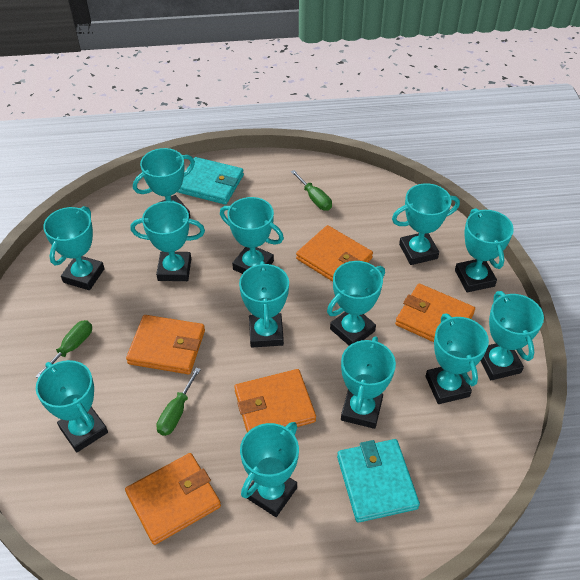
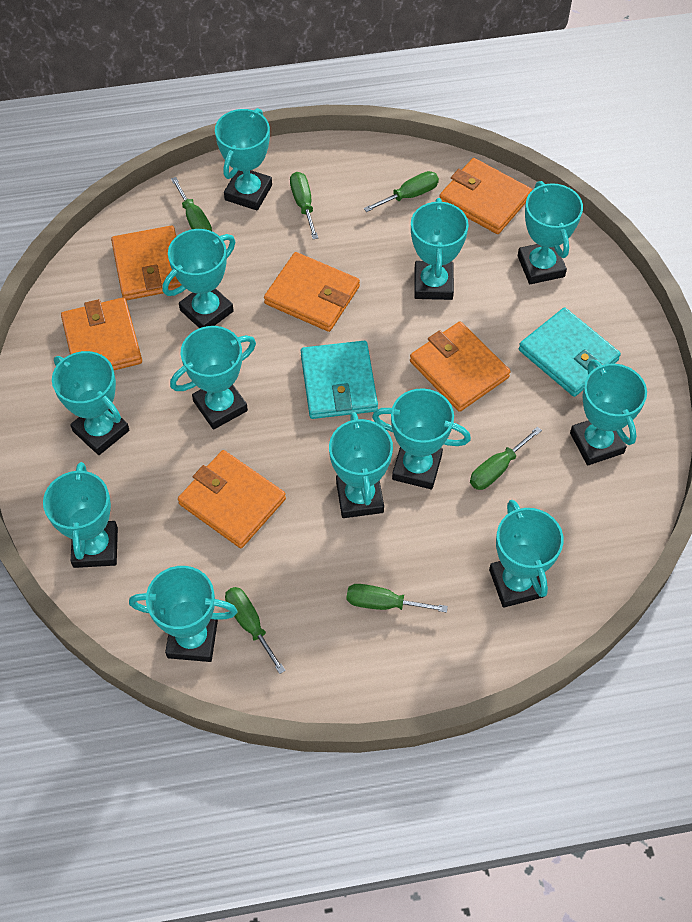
green screwdriver: [36,320,92,378] [156,368,201,436] [291,170,332,211] = 3 -> [171,177,212,231] [225,587,286,674] [290,172,318,239] [346,584,448,613] [364,171,439,212] [470,426,542,490] = 6
orange wallet: [125,453,221,545] [126,315,205,374] [234,369,316,432] [296,225,373,282] [395,284,475,342] = 5 -> [61,297,142,370] [111,226,181,300] [178,450,286,548] [264,252,360,332] [410,321,511,412] [439,158,532,234] = 6
turquoise trophy: [36,360,108,452] [43,206,105,290] [131,201,205,281] [133,148,195,218] [220,197,284,274] [239,261,289,347] [240,422,299,517] [327,261,385,346] [341,336,396,429] [392,183,460,265] [425,314,489,404] [455,208,514,292] [481,291,544,380] = 13 -> [43,462,118,568] [52,351,129,455] [129,566,238,662] [163,229,235,328] [170,326,256,430] [215,108,272,211] [329,412,393,518] [372,388,471,489] [411,198,469,300] [489,500,564,608] [518,181,583,284] [570,359,647,465] = 12

